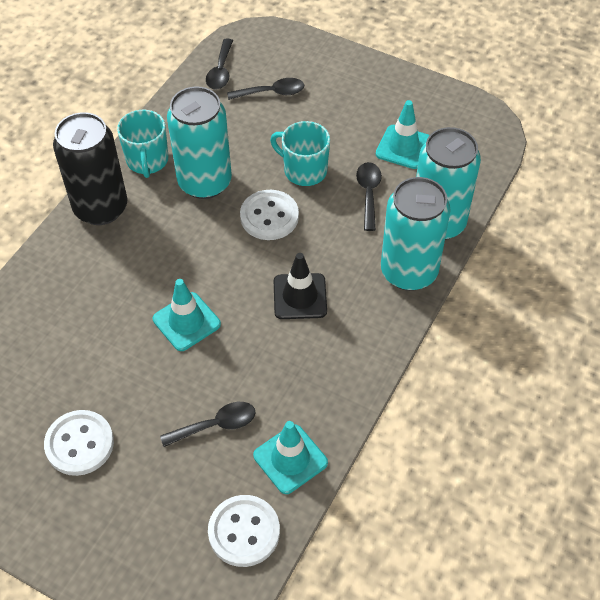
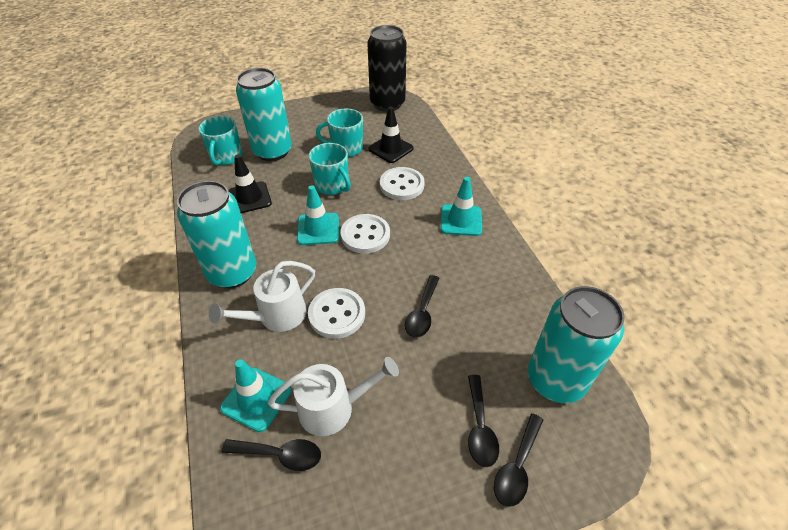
black traffic cone: [274,253,327,319] = 1 -> [228,155,272,213] [368,107,414,163] = 2
turquoise mug: [117,110,169,178] [270,121,330,186] = 2 -> [199,116,243,165] [309,143,351,195] [316,109,363,157] = 3
white watering can: none = 0 -> [209,261,315,332] [268,357,399,436] = 2

